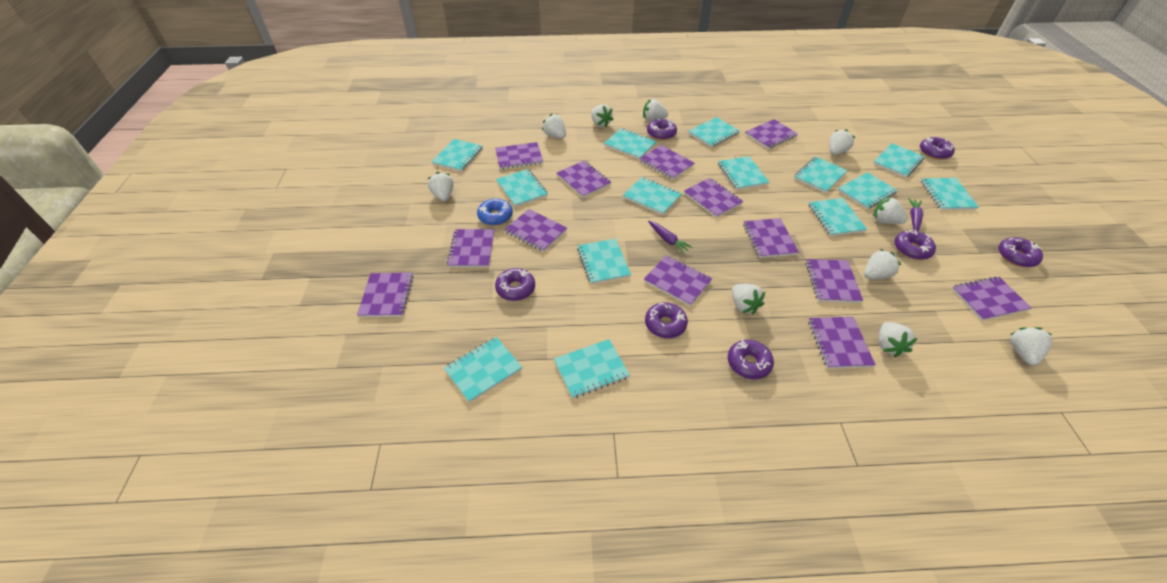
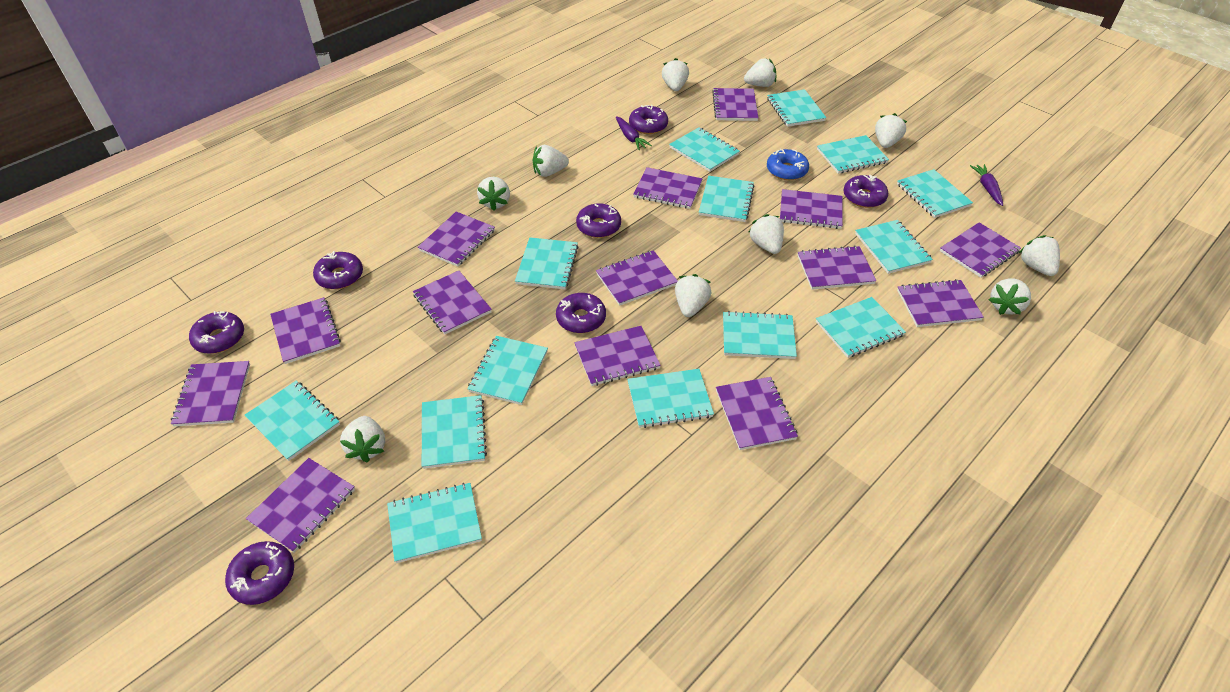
purple notebook: [357,273,413,317] [447,229,494,267] [495,142,543,169] [504,209,567,252] [557,161,611,198] [639,145,695,180] [644,255,712,306] [684,178,743,218] [743,218,799,258] [745,119,798,149] [806,259,863,303] [808,317,876,369] [952,276,1031,321] = 13 -> [171,361,250,426] [246,458,355,553] [270,297,341,364] [413,271,492,334] [418,212,495,267] [574,326,661,386] [596,250,678,306] [633,167,702,209] [712,88,758,121] [716,377,798,450] [780,189,843,229] [798,246,876,290] [897,279,984,327] [940,222,1021,278] = 14

